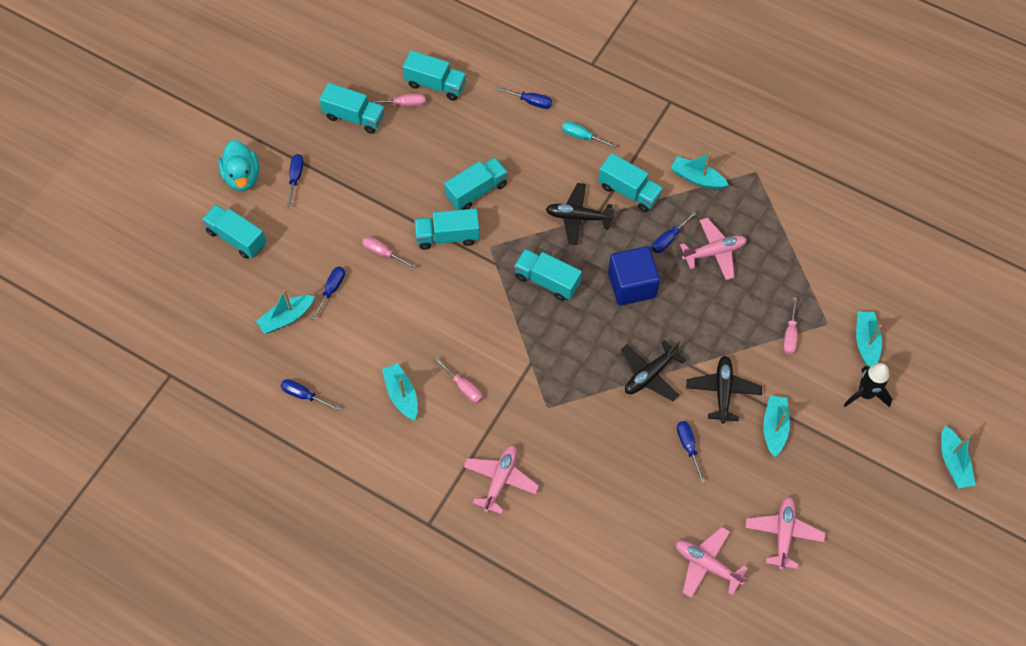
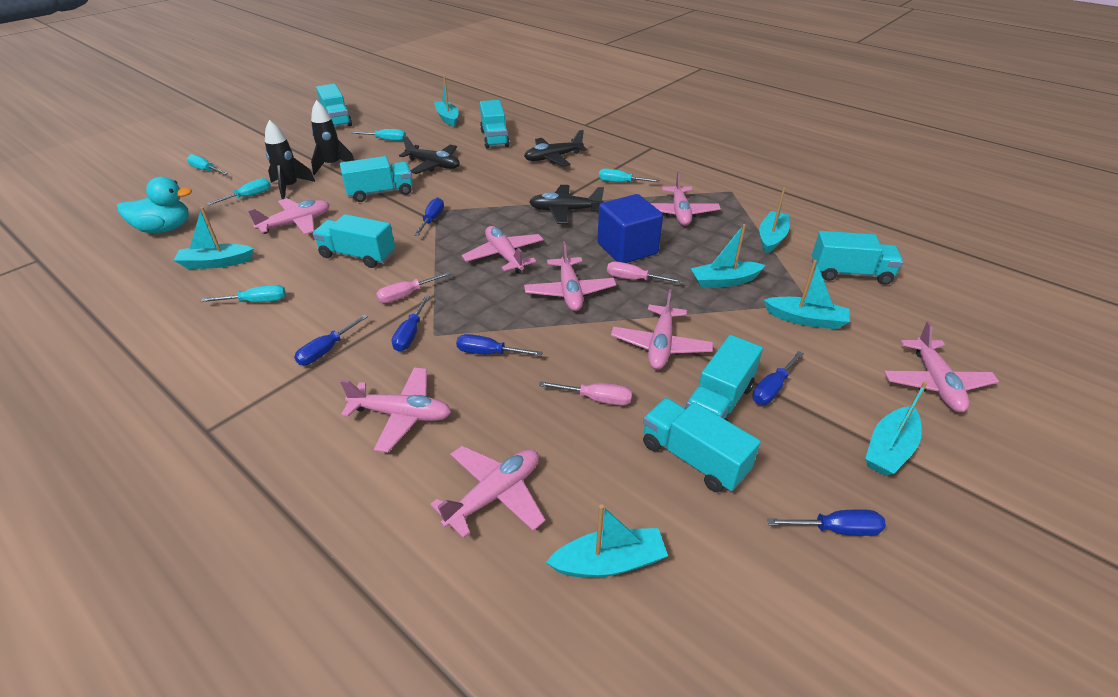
black rocket: [844,363,892,407] = 1 -> [265,120,315,199] [311,100,354,175] = 2
pink plane: [463,445,539,515] [675,527,748,598] [680,218,747,280] [745,496,825,570] = 4 -> [248,198,330,235] [340,367,451,453] [431,446,546,538] [462,226,544,274] [524,241,616,311] [611,289,714,370] [651,171,721,226] [884,321,999,412] = 8
pink screwdriver: [362,236,416,269] [368,93,425,107] [434,357,483,403] [783,297,798,355] = 4 -> [376,272,451,303] [538,381,632,406] [607,261,683,284] = 3
turquoise boat: [256,290,315,334] [382,363,418,420] [671,153,729,189] [763,395,790,457] [856,312,882,368] [941,426,976,488] = 6 -> [173,207,254,269] [434,76,459,127] [545,504,668,578] [690,224,766,288] [759,188,790,254] [764,260,850,329] [865,381,928,476] = 7
turquoise screwdriver: [562,121,617,148] = 1 -> [187,154,228,175] [200,285,286,302] [206,178,271,205] [352,129,406,141] [599,168,660,182] = 5

